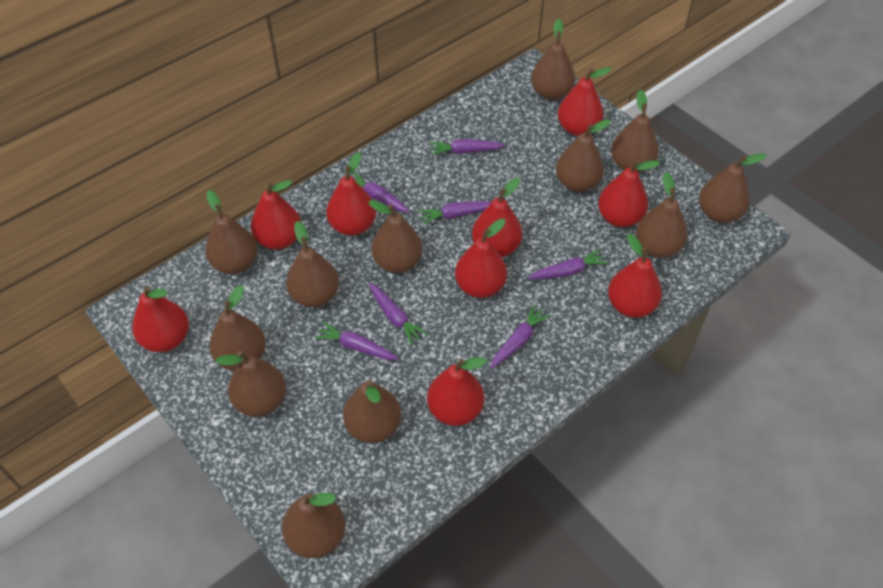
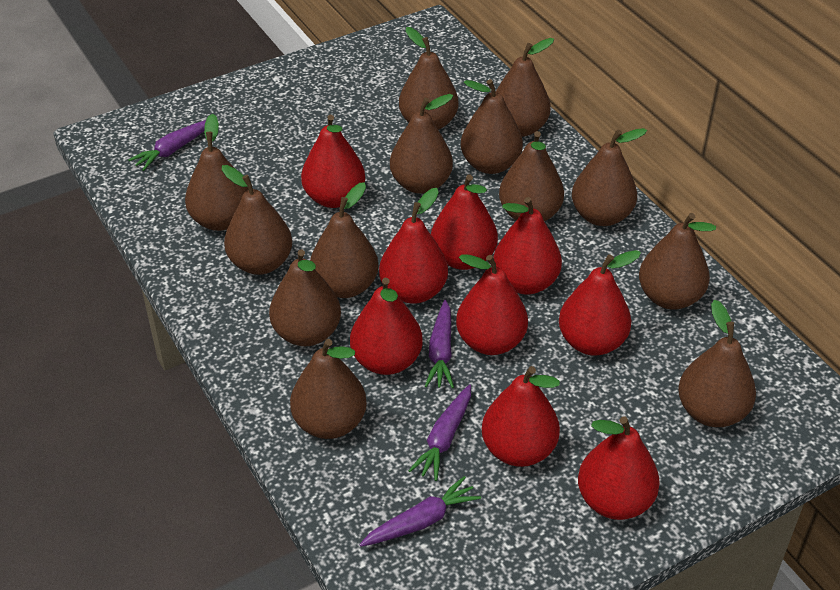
brown pear: [205,190,257,274] [209,285,266,371] [215,351,286,417] [282,493,345,558] [286,221,339,307] [343,380,401,443] [369,200,422,273] [531,19,575,100] [556,119,611,192] [611,90,659,173] [636,172,688,258] [699,153,766,223] = 12 -> [185,114,248,231] [222,165,292,275] [269,250,341,346] [290,339,367,439] [310,182,379,298] [390,94,453,194] [399,27,459,130] [461,79,523,174] [496,38,554,137] [499,131,564,222] [572,128,647,226] [639,213,716,310] [678,300,756,427] = 13
purple carrot: [314,322,399,360] [353,172,410,212] [369,283,428,345] [419,201,491,225] [430,139,505,156] [490,305,550,369] [528,249,608,279] = 7 -> [128,120,206,171] [359,476,481,547] [408,384,471,481] [425,300,454,388] = 4

